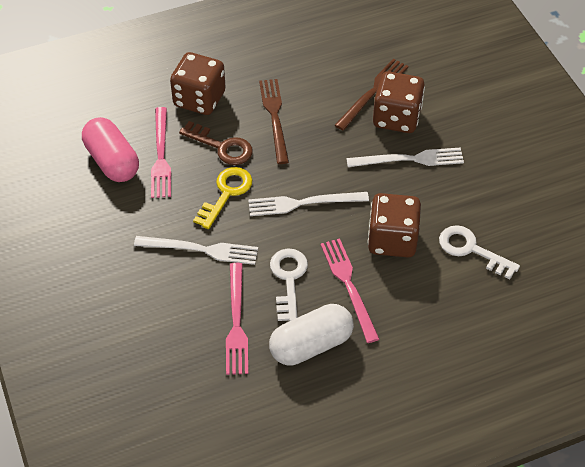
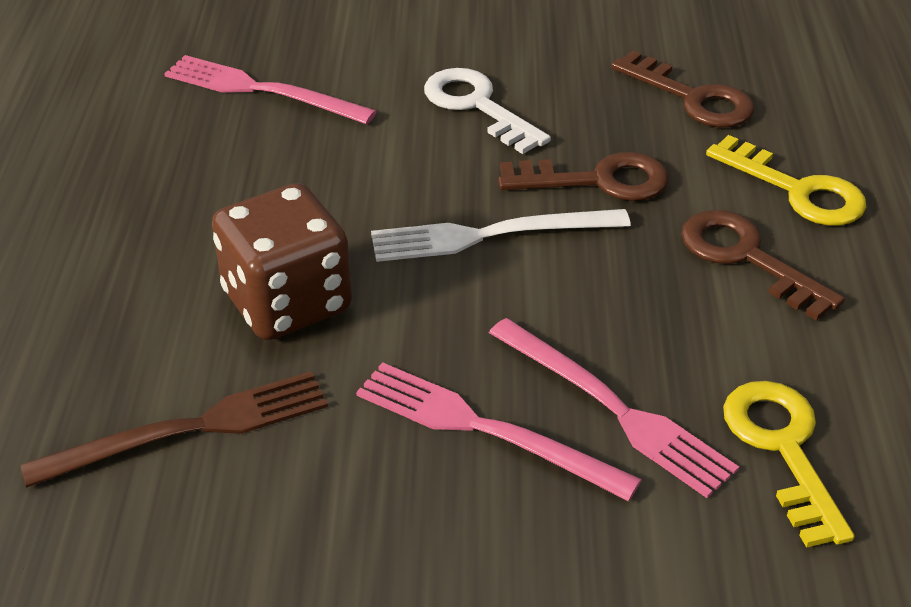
brown dice: [170,52,226,115] [368,193,421,258] [373,71,425,133] = 3 -> [212,183,352,340] = 1
brown fork: [259,79,289,164] [335,59,408,130] = 2 -> [20,371,328,488] = 1
brown key: [179,121,253,165] = 1 -> [498,152,669,201] [611,51,754,127] [681,210,845,321] = 3
pink capsule: [82,117,139,182] = 1 -> none = 0
white capsule: [269,304,354,366] = 1 -> none = 0
white fork: [134,236,258,265] [248,192,369,216] [346,147,464,167] = 3 -> [371,209,631,262] = 1
white key: [270,248,308,321] [439,225,520,279] = 2 -> [424,68,551,154] = 1
yellow key: [193,167,252,229] = 1 -> [706,135,867,226] [723,381,855,548] = 2

